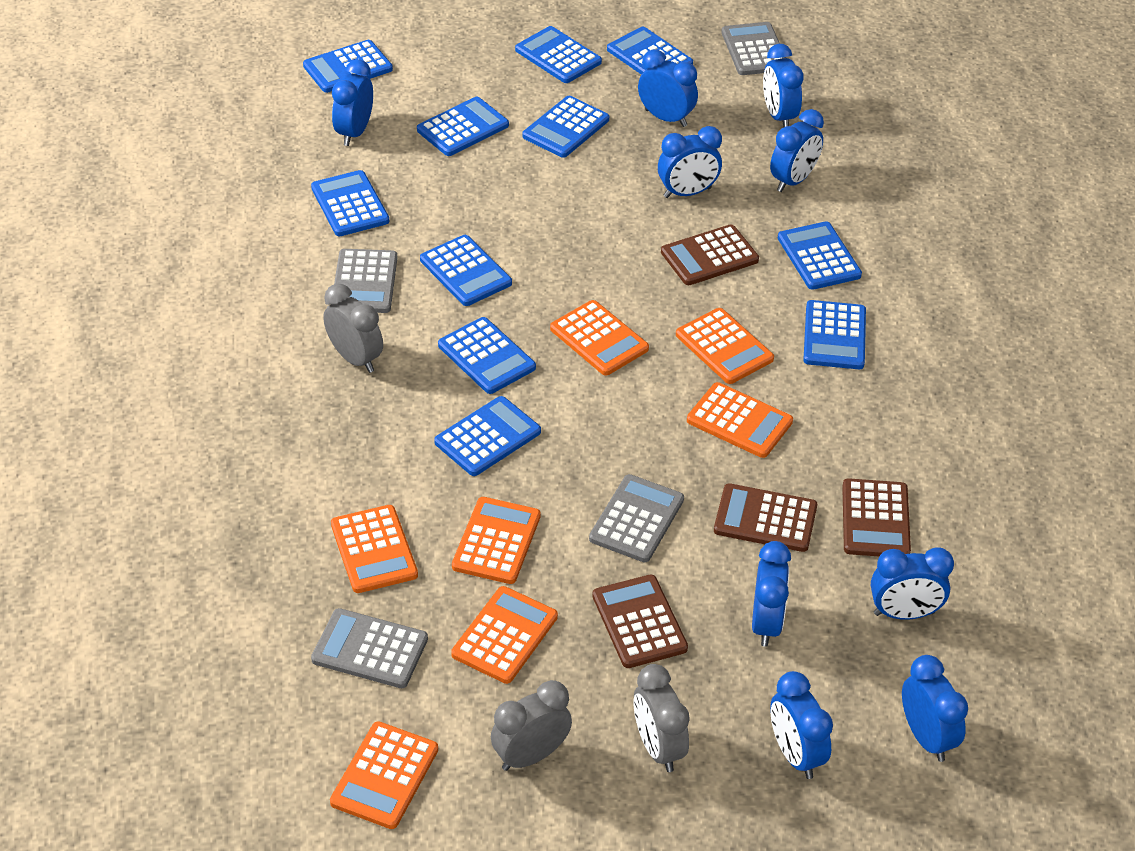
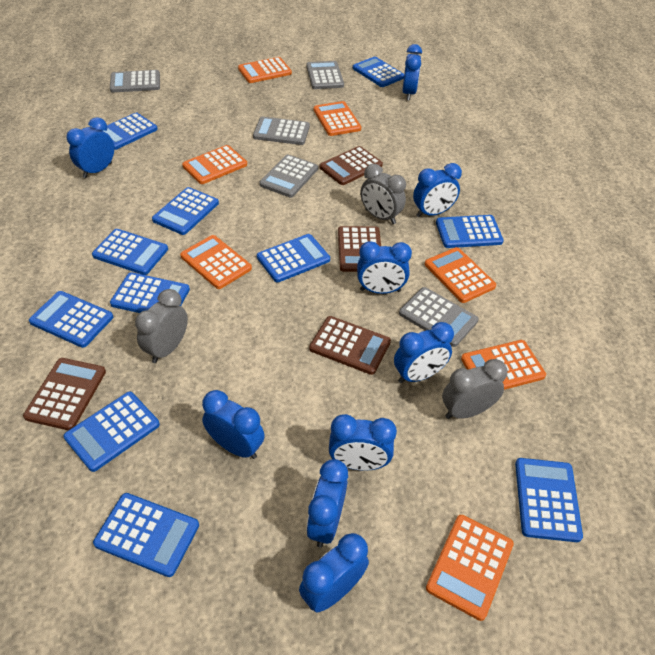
grey calculator: [311,608,428,688] [334,249,397,313] [589,474,684,563] [721,22,786,75] = 4 -> [110,70,160,93] [253,117,310,145] [259,155,318,198] [306,61,344,89] [399,287,479,347] = 5

